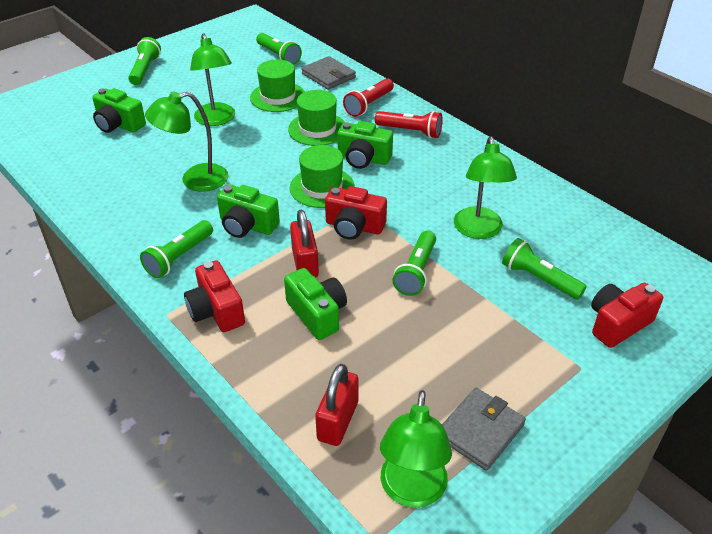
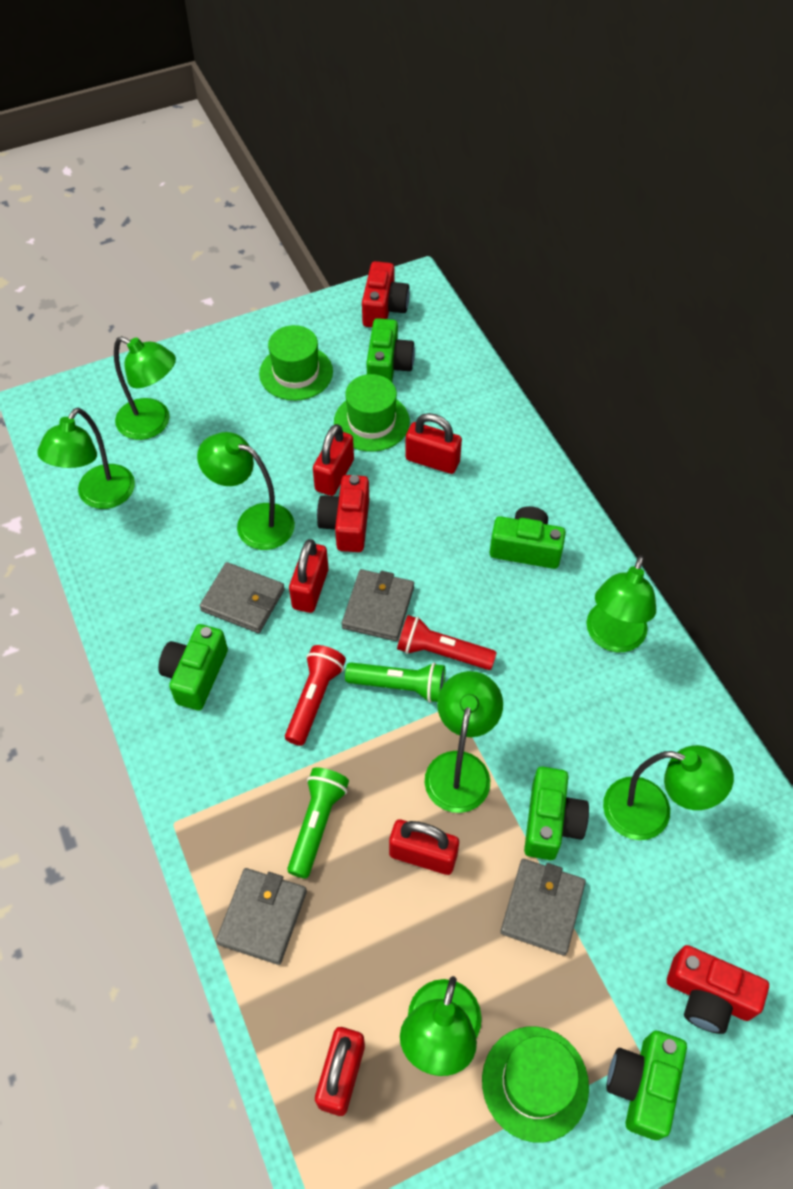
green camera: [92,88,146,133] [217,184,280,238] [284,268,347,340] [337,121,393,169] = 4 -> [158,624,228,710] [366,318,415,382] [490,506,566,569] [524,767,589,860] [606,1031,687,1140] = 5
green flashlight: [128,37,161,85] [140,220,213,278] [256,33,302,65] [392,231,436,296] [502,238,587,300] = 5 -> [287,767,349,879] [345,662,445,703] = 2
green lamp: [145,92,229,192] [190,33,235,126] [380,390,452,508] [454,136,517,239] = 4 -> [37,408,135,509] [114,336,176,440] [197,432,295,550] [400,976,482,1076] [425,671,503,813] [586,555,656,652] [603,745,734,840] = 7
grey wallet: [301,56,356,90] [442,388,526,471] = 2 -> [200,562,285,633] [216,868,307,965] [342,569,414,641] [500,859,586,956] = 4
red padlock: [290,210,319,278] [315,364,358,446] = 2 -> [289,539,329,613] [313,424,354,496] [315,1027,365,1116] [389,820,459,875] [405,413,462,474] = 5

